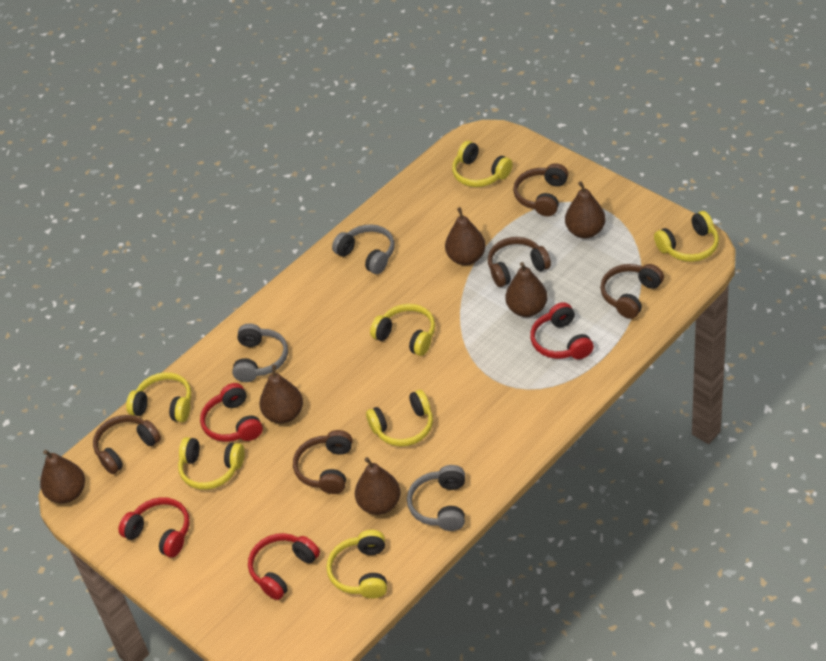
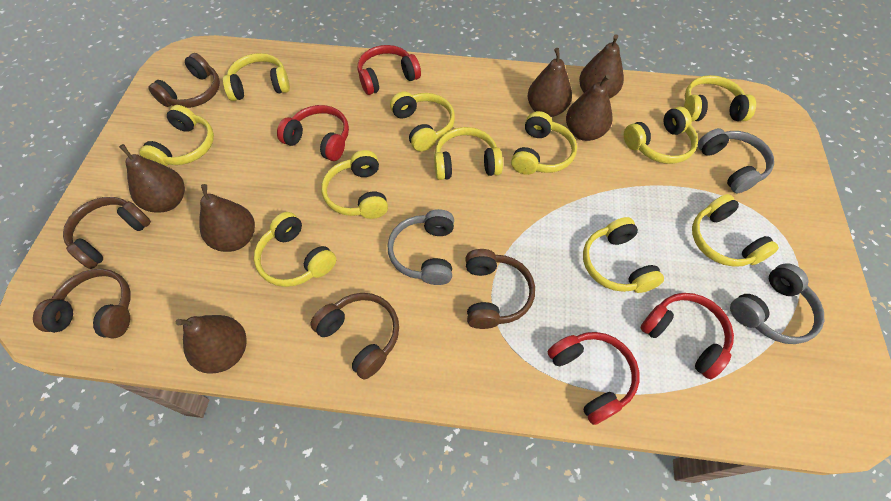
yellow headphones: [126,372,191,422] [178,437,245,490] [326,530,387,599] [366,390,433,447] [370,304,435,356] [452,141,513,187] [654,211,719,262] = 7 -> [139,105,214,166] [223,53,290,101] [254,212,336,287] [321,150,388,219] [390,91,455,152] [434,127,503,180] [511,111,577,175] [583,217,664,293] [624,106,698,164] [684,75,756,121] [692,194,779,267] = 11

